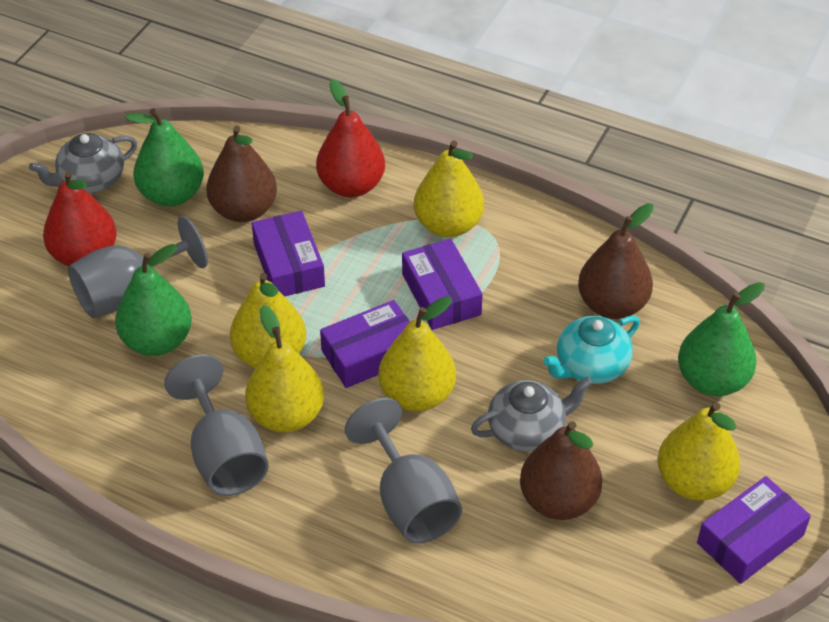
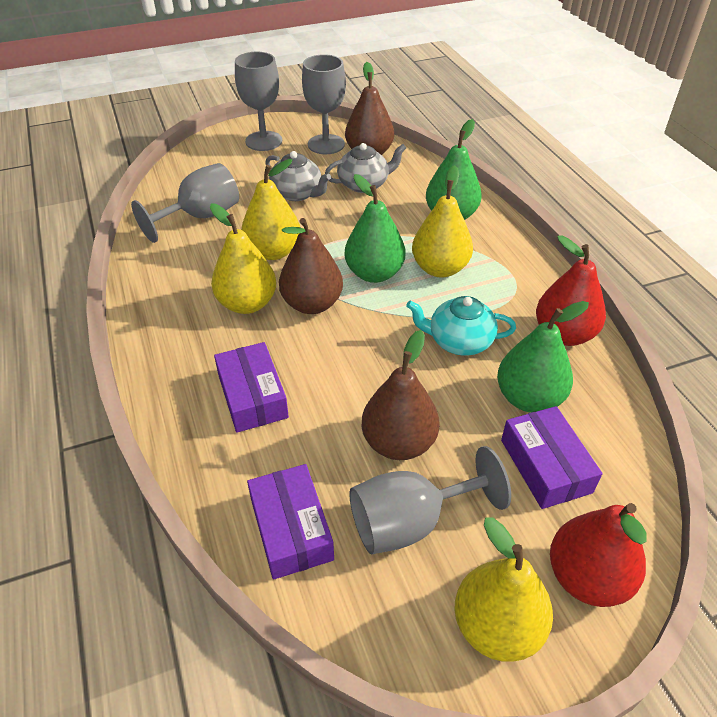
grey goblet: [68,216,208,318] [164,354,269,496] [345,398,462,544] = 3 -> [131,163,239,243] [235,52,282,151] [302,54,346,154] [349,446,511,555] = 4
purple box: [252,211,325,296] [320,300,410,388] [402,239,483,330] [697,476,811,584] = 4 -> [214,342,289,433] [247,464,334,580] [501,406,602,509] = 3
yellow pear: [230,273,306,368] [245,305,324,433] [378,296,456,411] [414,140,484,238] [658,402,740,501] = 5 -> [210,204,276,314] [241,159,300,260] [412,165,473,278] [454,517,553,662] = 4

